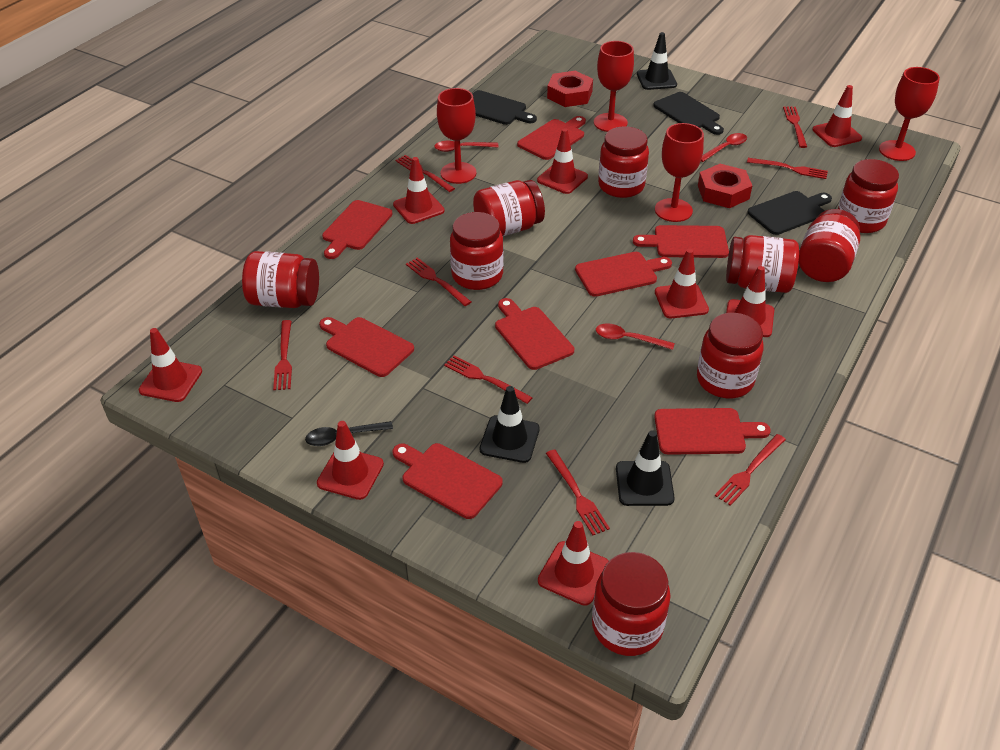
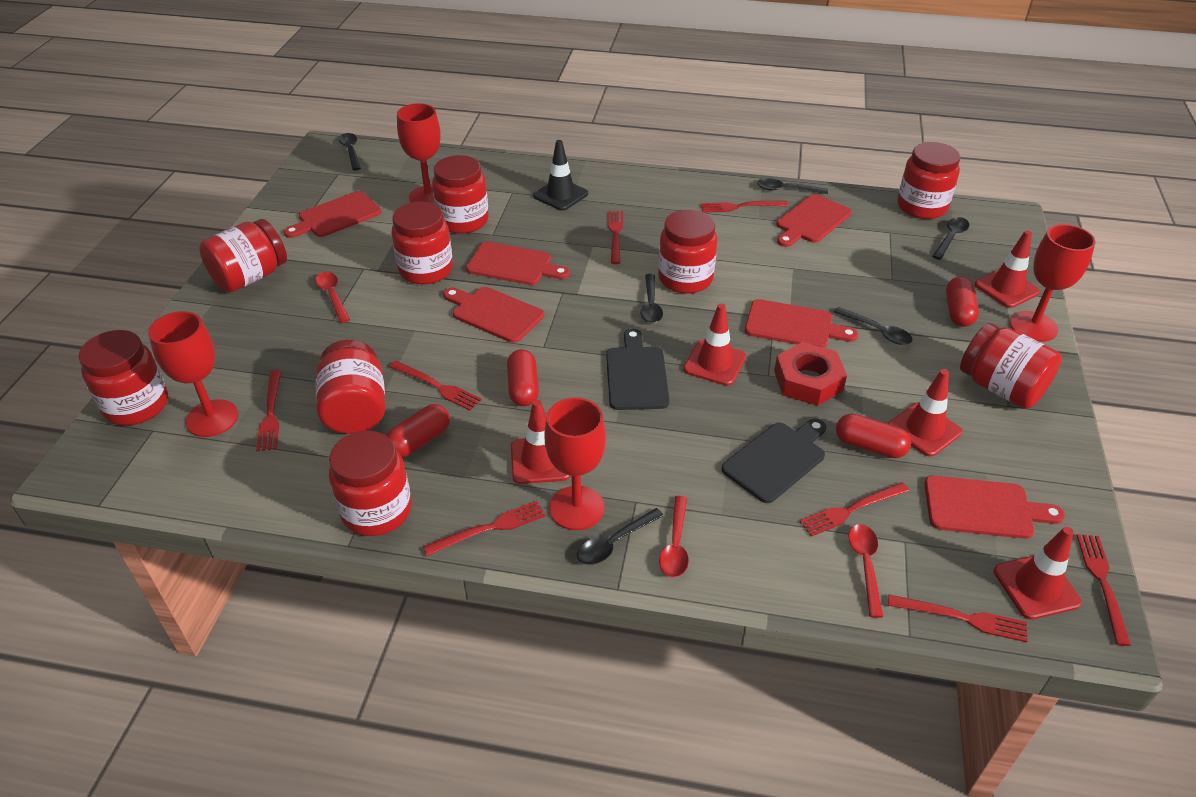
black cutting board: [473,90,537,125] [653,92,724,135] [747,191,832,235] = 3 -> [606,329,670,410] [721,419,826,503] = 2
black spoon: [305,421,393,446] = 1 -> [339,133,361,170] [577,508,664,565] [640,274,663,323] [757,178,828,194] [834,307,913,345] [932,217,969,260] = 6
black traffic cone: [480,386,540,463] [616,430,675,506] [637,32,677,90] = 3 -> [533,140,588,211] = 1
red capsule: none = 0 -> [386,404,450,457] [507,349,539,406] [836,413,911,458] [946,276,979,327] = 4
red cutting board: [319,317,414,377] [322,200,393,259] [392,443,503,519] [495,298,574,370] [517,116,586,160] [575,252,672,297] [633,225,729,258] [654,408,771,455] = 8 -> [284,191,381,238] [444,287,544,343] [466,242,570,285] [745,299,858,348] [776,194,852,247] [925,475,1065,539] = 6
red nut: [547,71,593,107] [698,164,752,208] = 2 -> [774,342,847,406] = 1
red traffic cone: [139,328,202,402] [317,421,384,500] [393,157,445,224] [537,128,588,194] [538,521,609,606] [655,249,709,318] [726,266,774,337] [812,85,862,147] = 8 -> [511,400,571,484] [683,304,746,386] [888,369,962,457] [975,230,1040,308] [994,527,1082,620] = 5

